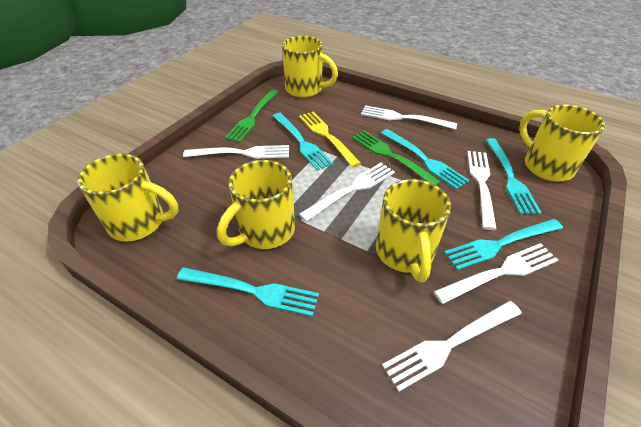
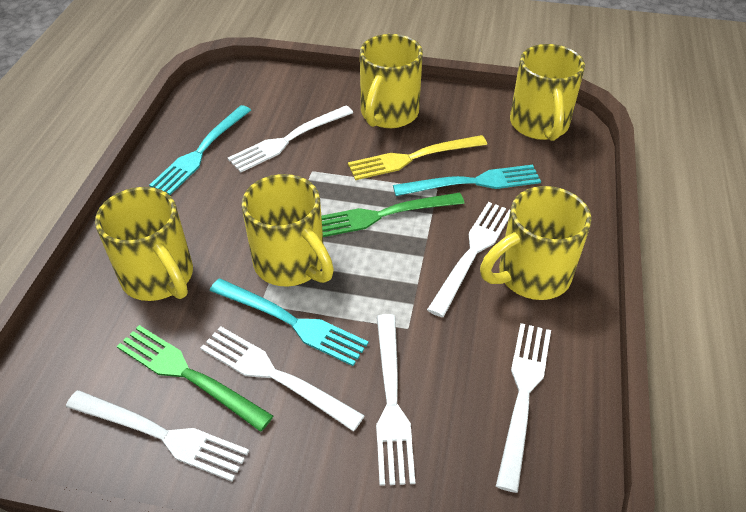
turquoise fork: [177,267,319,317] [273,113,333,171] [381,129,470,190] [444,219,563,270] [486,138,542,214] = 5 -> [149,105,251,195] [210,278,369,366] [393,165,541,196] = 3

